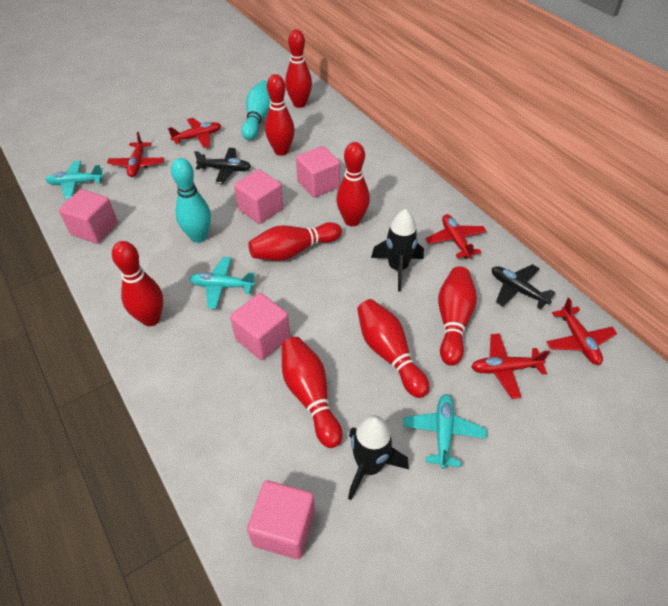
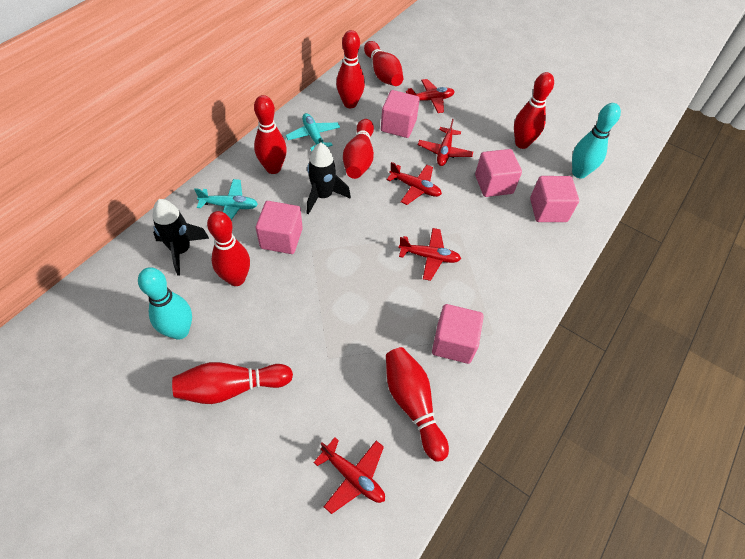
black plane: [194,148,251,184] [492,264,556,309] = 2 -> none = 0
turquoise plane: [45,161,104,199] [189,257,255,309] [403,394,487,469] = 3 -> [194,179,258,220] [286,113,340,151] = 2

